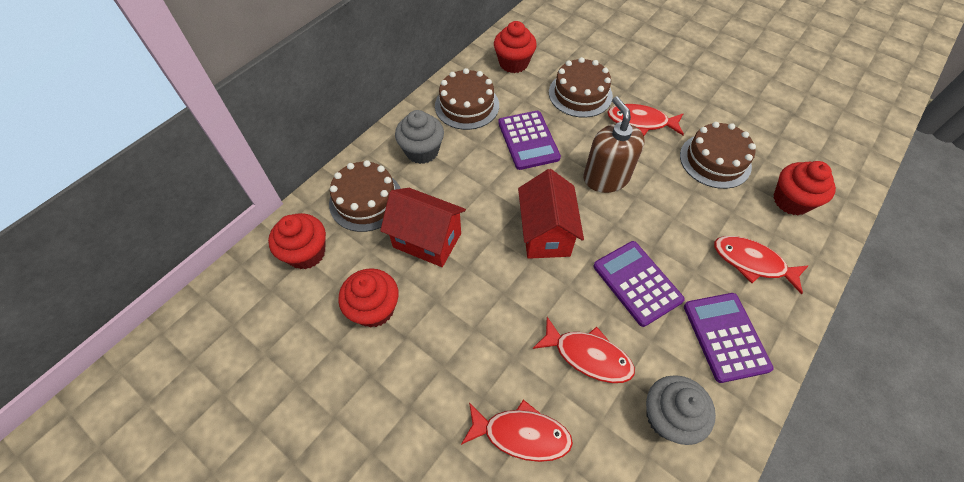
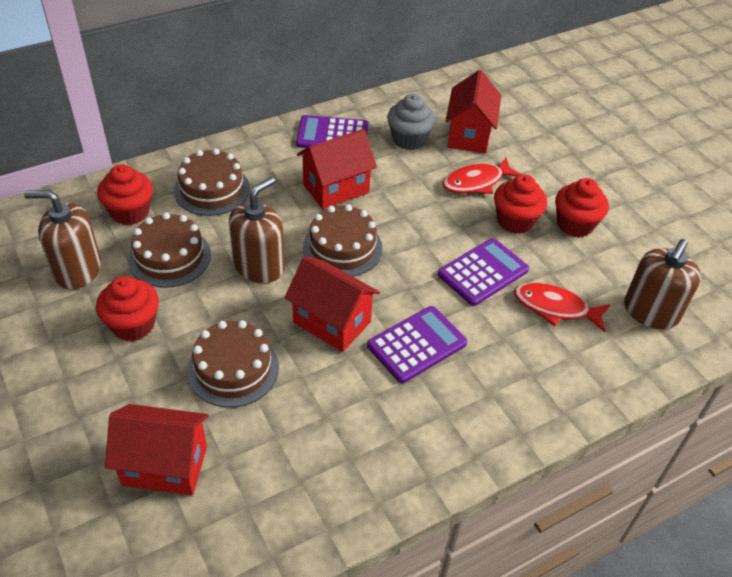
brown soap dispenser: [584,96,645,193] = 1 -> [24,190,101,289] [229,177,285,283] [624,239,701,329] = 3
grey cupcake: [395,110,444,164] [646,375,716,445] = 2 -> [387,94,436,150] = 1
red fish: [461,400,573,462] [532,317,635,383] [607,104,684,136] [714,236,809,294] = 4 -> [442,158,522,194] [514,282,611,332] = 2
red house: [380,188,466,267] [518,169,584,259] = 2 -> [105,404,209,495] [284,256,380,352] [297,129,377,209] [446,70,501,153] = 4

